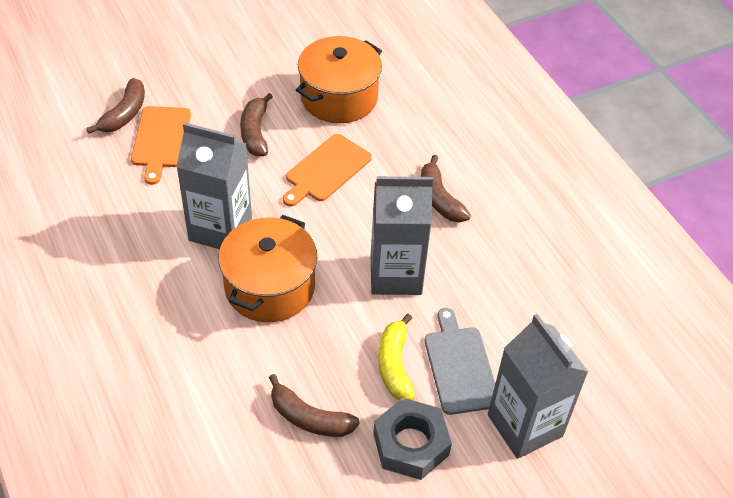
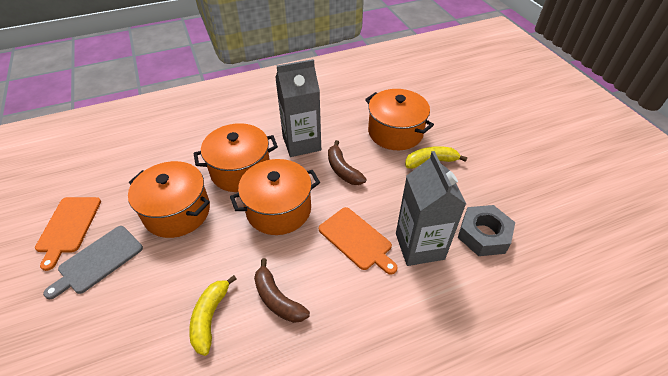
brown banana: [86,78,145,134] [240,93,273,156] [269,374,360,437] [421,155,471,223] = 4 -> [254,258,310,323] [328,140,367,185] = 2
grey carton: [176,122,252,249] [371,176,433,295] [488,314,588,459] = 3 -> [275,59,321,157] [396,151,466,266] = 2
orange pot: [218,215,317,323] [296,36,382,123] = 2 -> [128,161,210,238] [194,123,278,192] [230,159,320,235] [365,89,434,150] = 4
yellow banana: [378,314,415,400] = 1 -> [189,275,237,356] [405,146,467,169] = 2

